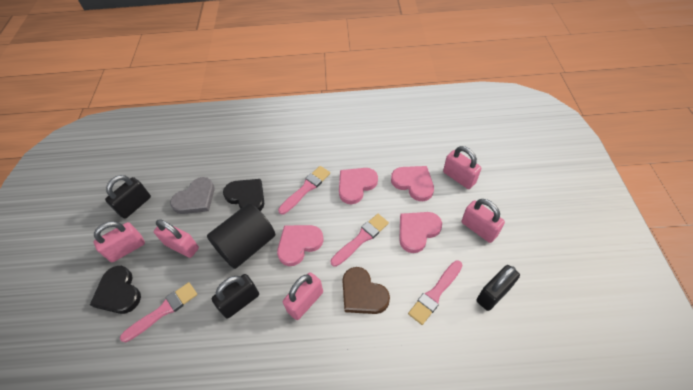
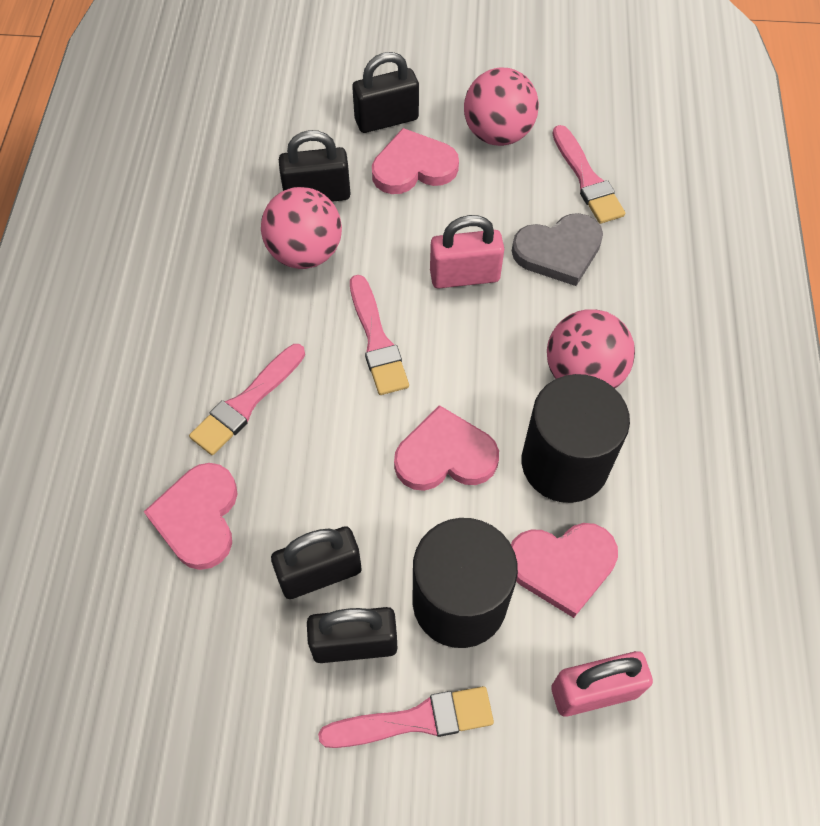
black cylinder: [207,203,275,269] = 1 -> [413,518,518,648] [522,374,630,503] = 2
black heart: [90,266,141,314] [223,179,264,211] = 2 -> none = 0
black padlock: [105,175,151,219] [212,274,259,319] [477,265,520,311] = 3 -> [271,526,361,599] [279,130,351,202] [307,607,397,663] [352,52,419,133] = 4
brown heart: [342,267,390,314] = 1 -> none = 0
pink ball: none = 0 -> [261,187,342,269] [464,67,539,146] [547,309,635,388] = 3
pink padlock: [94,221,145,262] [154,219,199,258] [283,272,323,320] [443,146,481,189] [462,199,505,243] = 5 -> [430,215,504,288] [551,651,653,717] = 2

